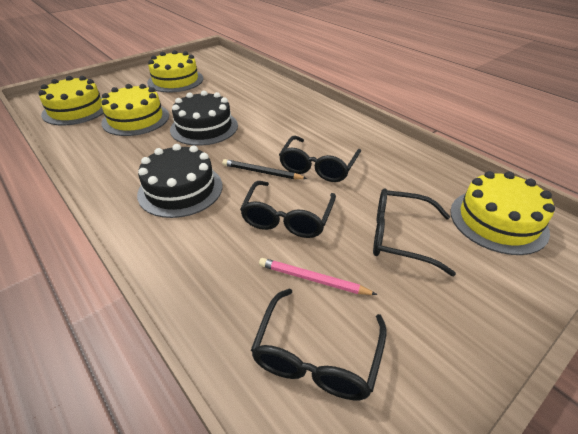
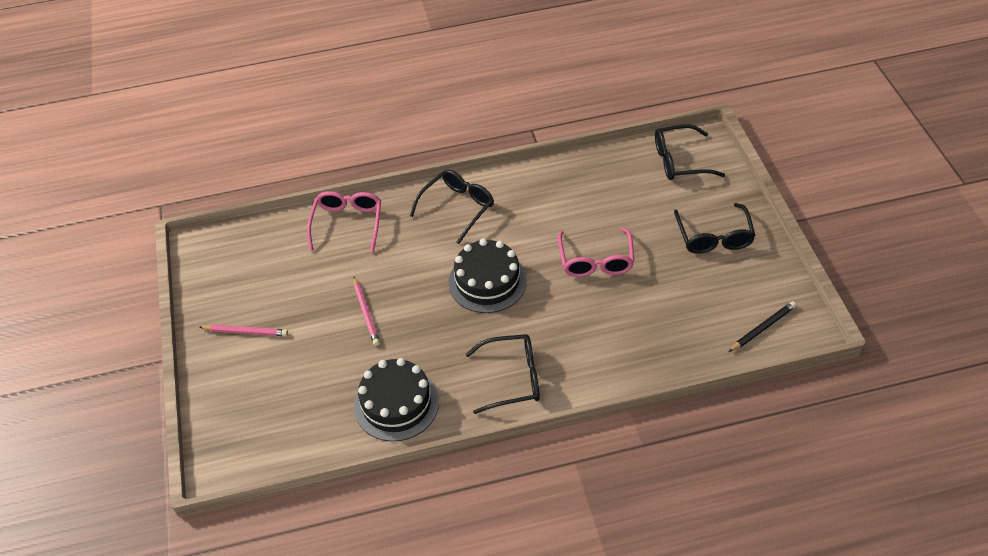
pink glasses: none = 0 -> [307,191,381,252] [558,227,634,277] = 2
pink pencil: [259,258,378,295] = 1 -> [199,324,288,336] [353,277,380,346] = 2
yellow cake: [38,76,104,126] [101,84,169,136] [147,50,203,92] [450,171,555,255] = 4 -> none = 0

